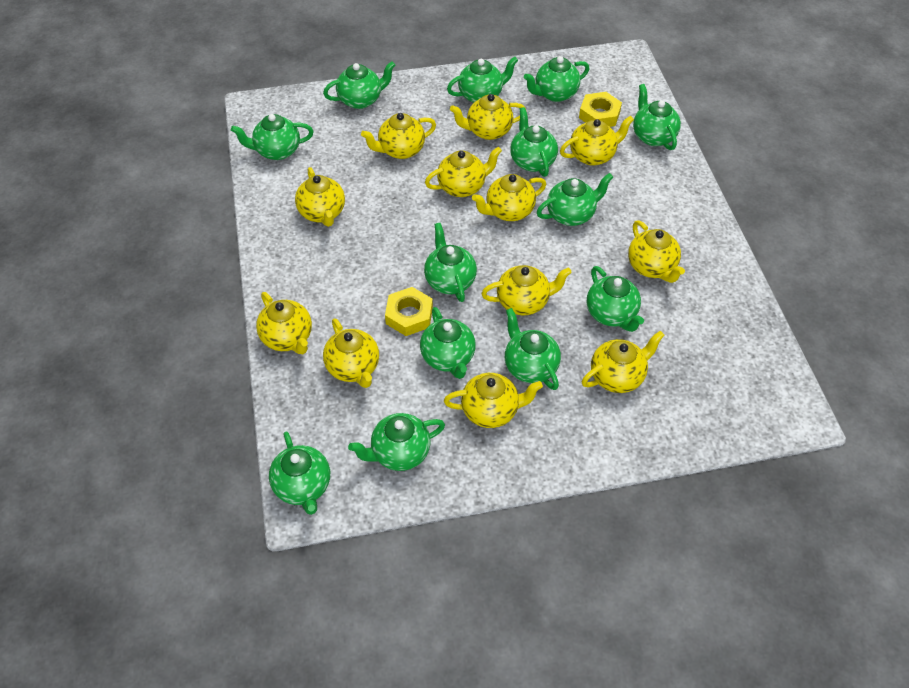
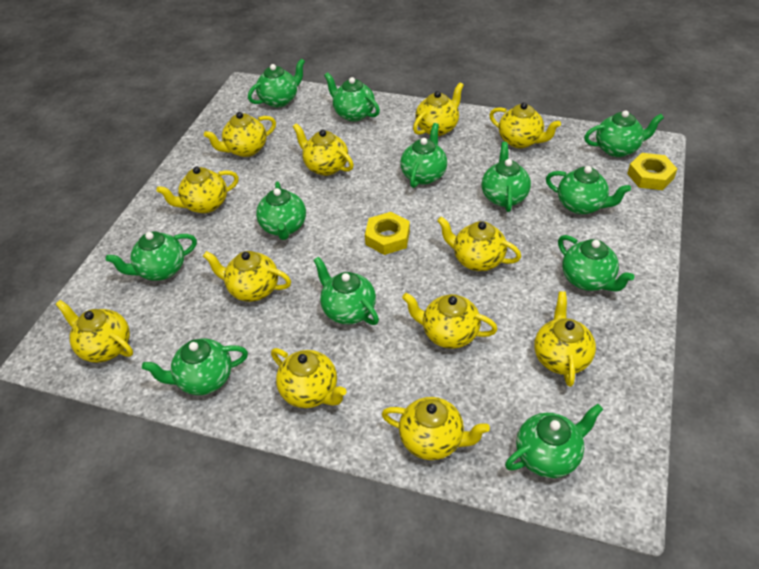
green teapot: [231,114,313,160] [269,431,330,515] [323,61,395,109] [348,413,445,471] [420,307,476,379] [424,223,477,302] [447,57,518,103] [505,308,561,390] [510,107,558,177] [524,56,590,102] [537,173,613,226] [587,266,644,332] [633,84,681,150] = 13 -> [106,231,197,281] [142,339,248,395] [248,58,305,107] [256,182,306,240] [313,256,379,325] [324,72,380,122] [400,123,447,188] [482,142,531,212] [505,404,603,478] [546,166,631,214] [558,235,635,292] [584,110,664,157] = 12

